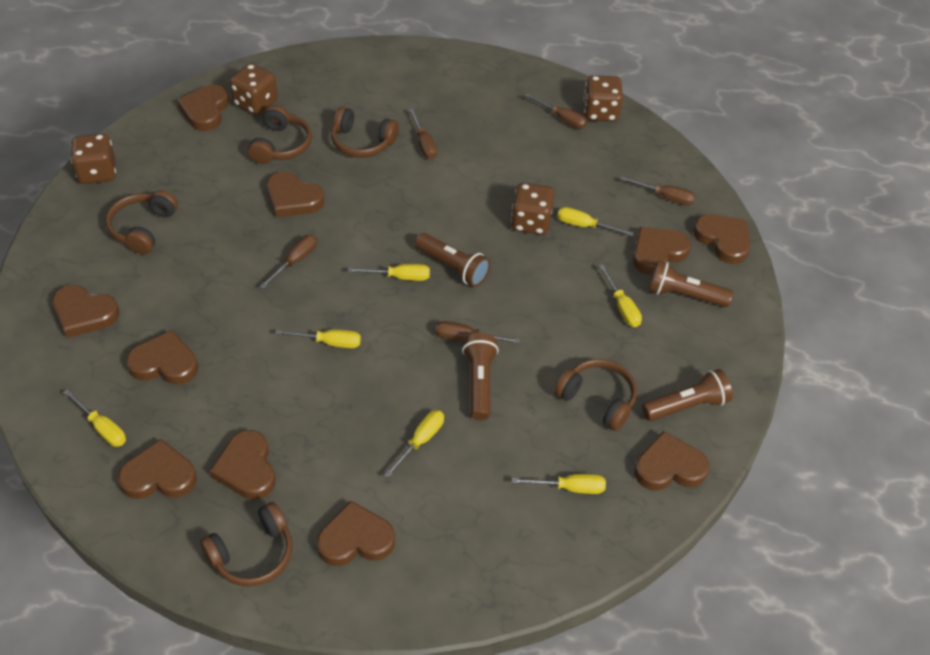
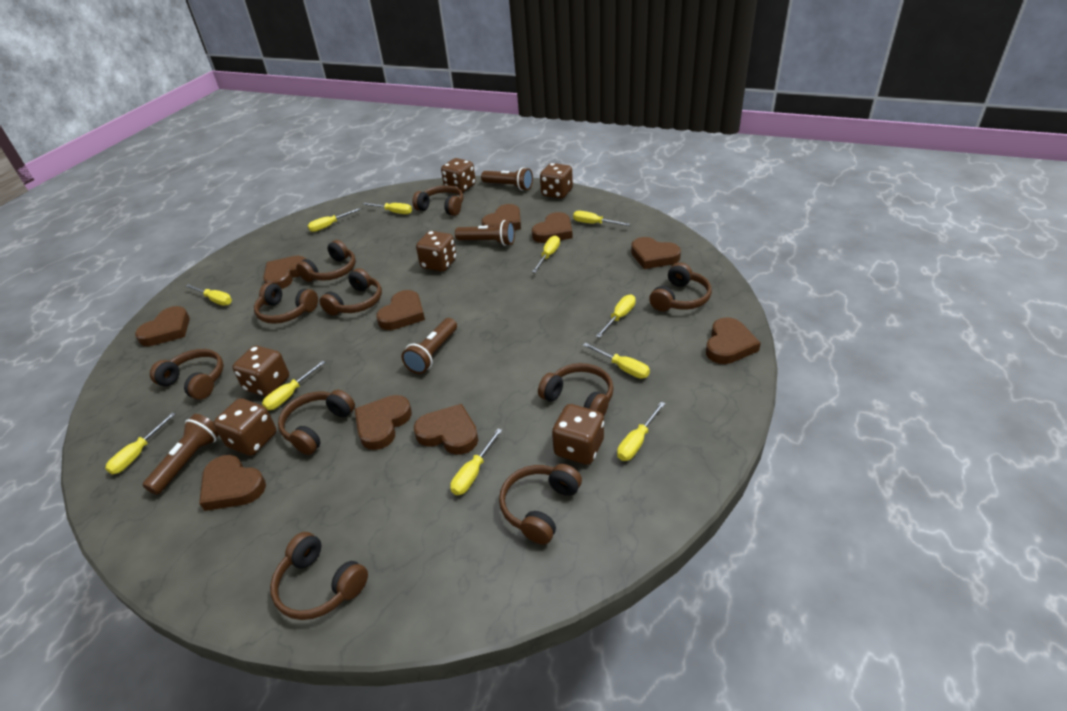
brown dice: [71,134,116,184] [230,63,278,115] [511,183,554,235] [584,75,623,121] = 4 -> [213,398,276,456] [232,346,289,397] [416,231,456,272] [441,158,476,193] [540,163,573,199] [552,404,604,465] = 6
brown headphones: [106,190,178,254] [200,502,292,587] [248,105,312,164] [331,107,399,158] [554,359,637,431] = 5 -> [150,349,224,400] [254,283,318,324] [270,532,368,620] [278,390,355,455] [296,240,356,282] [319,268,382,315] [413,185,463,216] [499,464,582,545] [538,363,614,416] [649,262,712,311] = 10
brown screwdriver: [259,235,317,289] [409,108,437,159] [435,321,520,343] [525,94,587,129] [620,177,695,205] = 5 -> none = 0
yellow screwdriver: [63,389,126,447] [275,330,361,348] [348,264,430,281] [384,410,444,478] [512,474,606,494] [557,207,634,236] [599,264,642,327] = 7 -> [105,412,175,475] [186,284,232,306] [262,360,325,410] [308,208,361,232] [363,203,412,214] [450,428,502,495] [532,236,560,273] [573,211,630,226] [583,343,650,379] [596,295,636,338] [617,402,665,461] = 11

